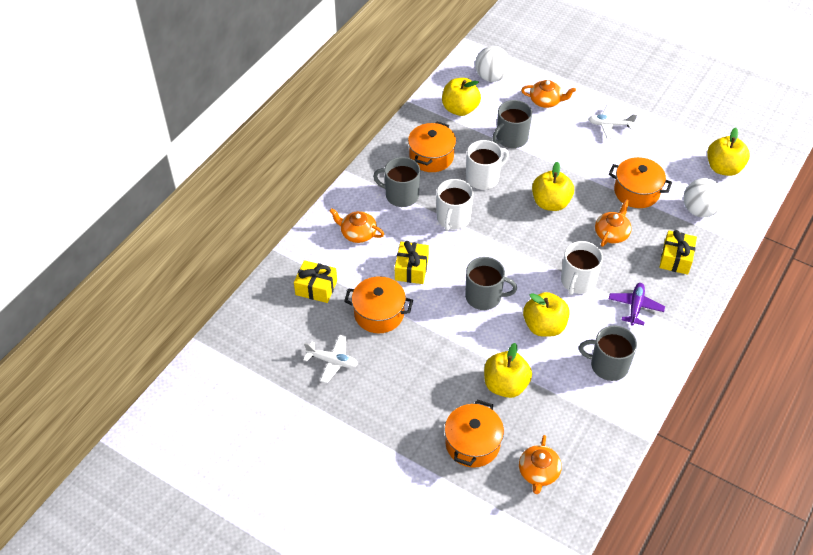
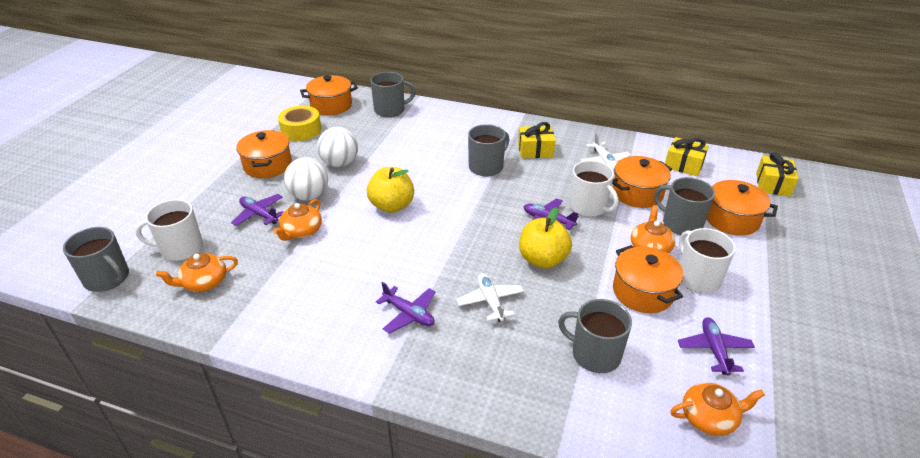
grey mug: [373,157,420,207] [465,257,517,310] [492,100,532,148] [579,325,637,381] = 4 -> [63,227,129,292] [370,72,416,117] [468,124,509,176] [558,299,632,373] [654,177,715,235] = 5
orange pot: [344,276,413,333] [408,121,456,172] [445,399,504,468] [609,157,672,208] = 4 -> [236,130,292,178] [300,75,358,115] [612,156,672,208] [613,245,683,313] [707,180,778,236] = 5
purple plane: [609,283,665,326] = 1 -> [231,194,283,226] [376,282,436,334] [524,199,579,230] [678,317,755,375] = 4
yellow apple: [442,78,481,116] [484,343,532,398] [523,292,570,337] [532,161,574,211] [707,128,750,176] = 5 -> [367,167,414,213] [519,207,572,268] = 2
yellow tape: none = 0 -> [278,106,321,141] = 1

